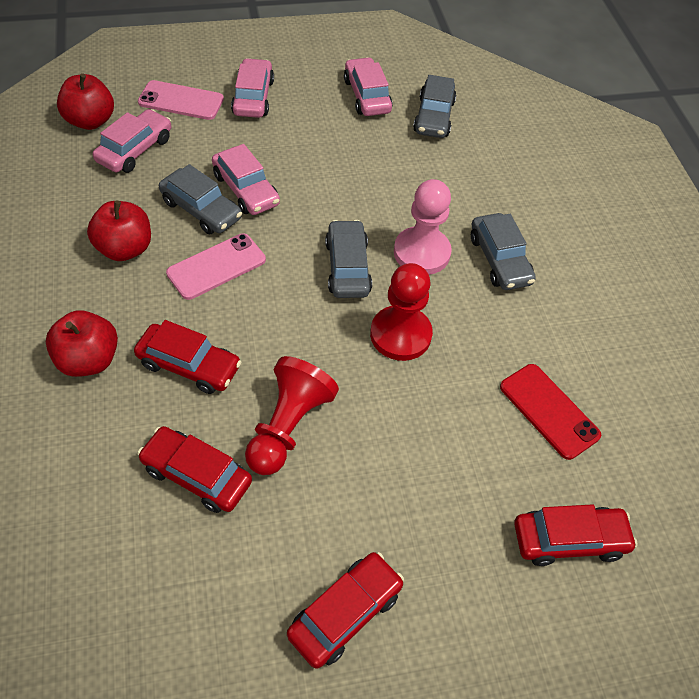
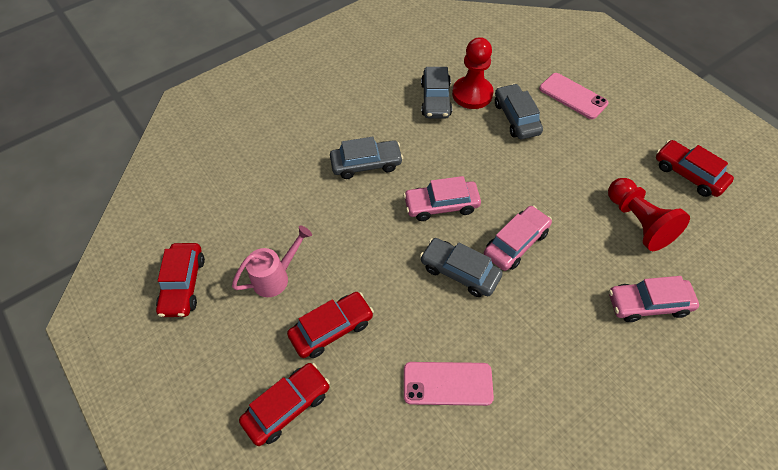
pink car: [93,109,171,173] [212,144,280,215] [231,58,274,118] [344,57,393,116] = 4 -> [403,176,481,221] [484,206,552,271] [609,276,699,322] = 3
pink pawn: [394,179,452,275] = 1 -> none = 0
pink watering can: none = 0 -> [232,226,312,297] = 1
red apple: [46,310,118,377] [57,73,114,130] [87,200,151,261] = 3 -> none = 0
red phone: [500,364,601,460] = 1 -> none = 0

